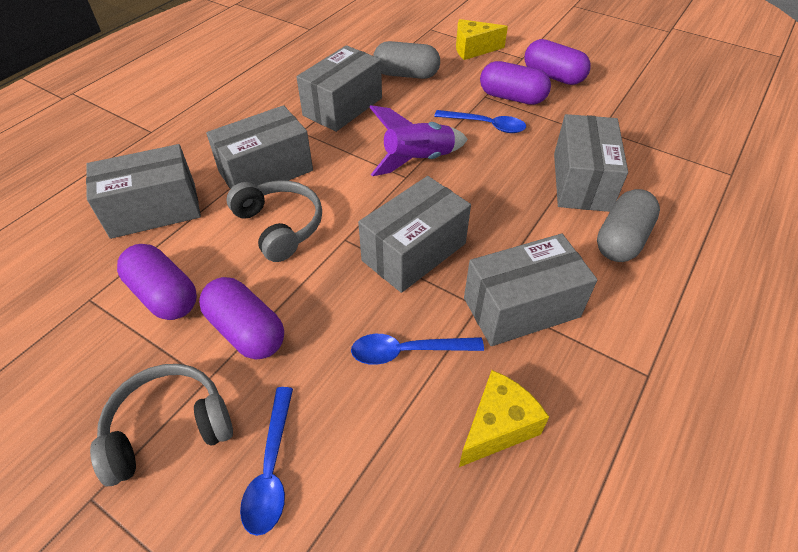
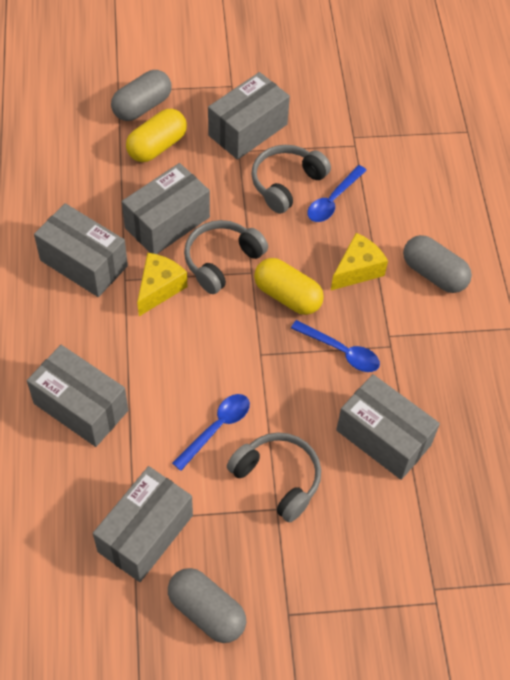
grey capsule: [373,41,440,79] [597,189,660,262] = 2 -> [111,70,172,121] [168,568,246,643] [403,235,472,293] = 3
grey headphones: [90,364,233,486] [227,180,322,262] = 2 -> [184,220,268,294] [227,433,321,523] [251,145,331,214] = 3
purple capsule: [117,244,197,320] [199,277,284,360] [480,61,551,105] [524,39,590,85] = 4 -> none = 0
purple rocket: [369,105,468,176] = 1 -> none = 0
yellow capsule: none = 0 -> [126,109,187,162] [254,258,324,315] = 2

